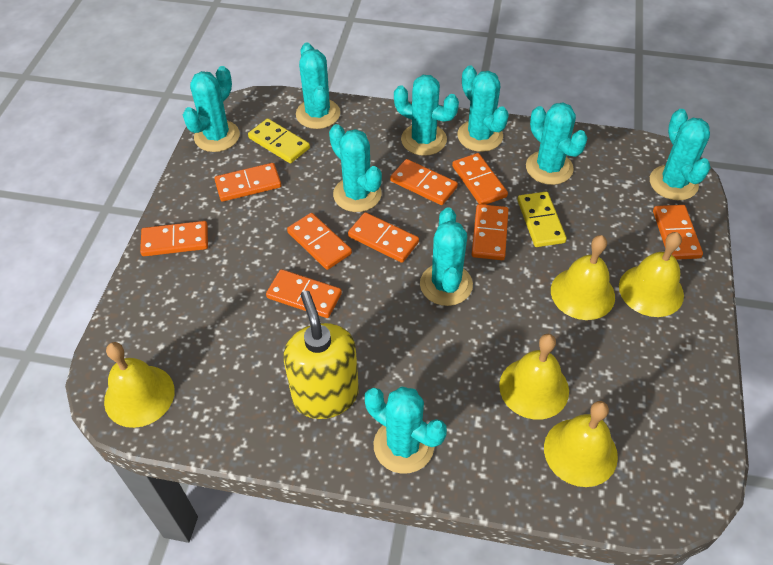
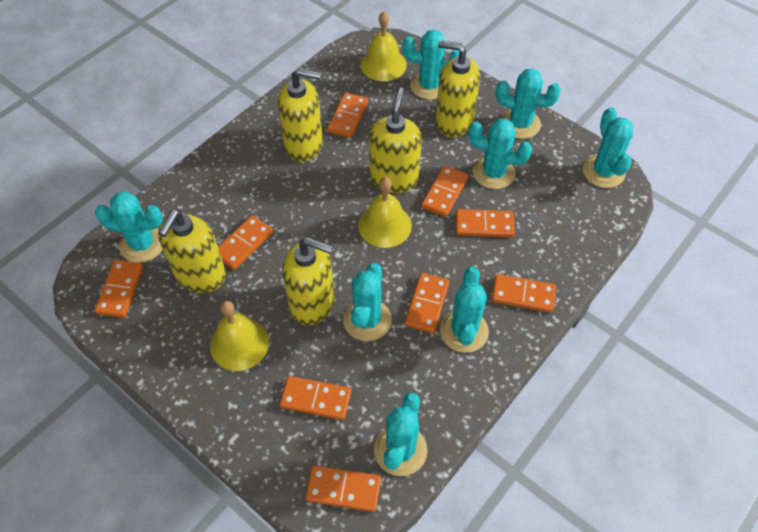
turquoise cactus: [183,66,240,152] [296,42,340,129] [329,124,382,212] [365,386,447,474] [394,75,459,156] [420,208,473,306] [457,66,509,152] [526,102,588,185] [650,109,710,200] = 9 -> [95,191,163,263] [343,263,392,341] [374,392,428,476] [403,30,459,99] [440,267,489,353] [468,119,532,189] [496,69,561,139] [583,108,633,188] = 8
yellow bell: [104,342,175,428] [499,334,569,420] [544,401,618,487] [551,235,615,320] [619,232,684,317] = 5 -> [210,301,269,371] [358,177,412,248] [361,11,407,81] = 3
yellow domino: [248,119,310,163] [517,192,567,247] = 2 -> none = 0
yellow soap dispenser: [283,291,359,419] = 1 -> [158,209,226,293] [278,68,323,162] [282,237,335,326] [369,88,422,193] [435,41,480,138] = 5

